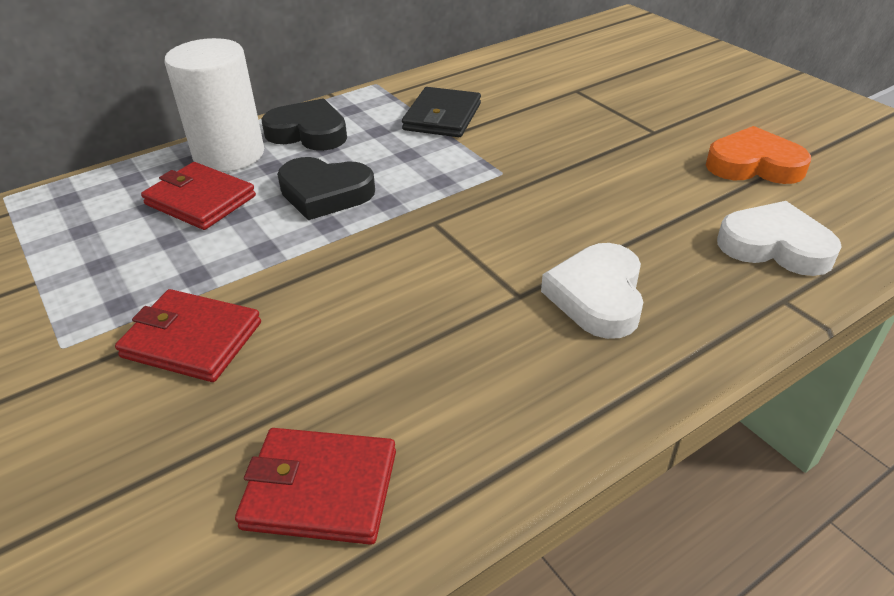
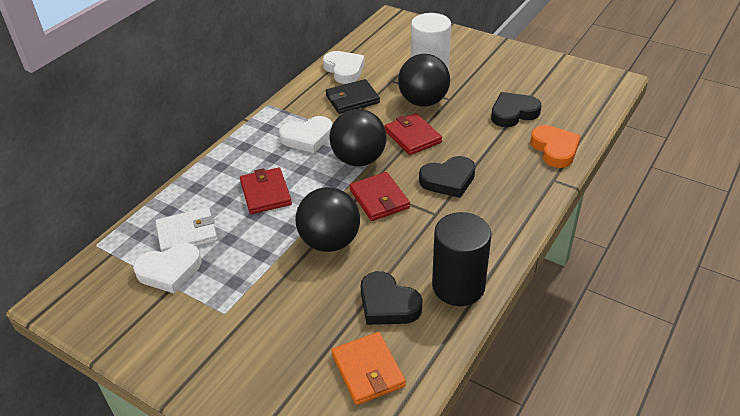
black ball: none = 0 -> [295,187,360,252] [329,109,387,166] [398,54,450,107] = 3
black cylinder: none = 0 -> [432,212,492,306] = 1
black heart: [261,99,347,151] [277,157,375,220] = 2 -> [361,271,422,325] [419,156,475,198] [491,92,541,127] = 3
orange wallet: none = 0 -> [332,332,406,405] = 1
white heart: [541,243,643,339] [717,201,842,276] = 2 -> [133,243,202,294] [279,116,332,153] [323,51,365,84] = 3
white wallet: none = 0 -> [155,207,217,252] = 1

